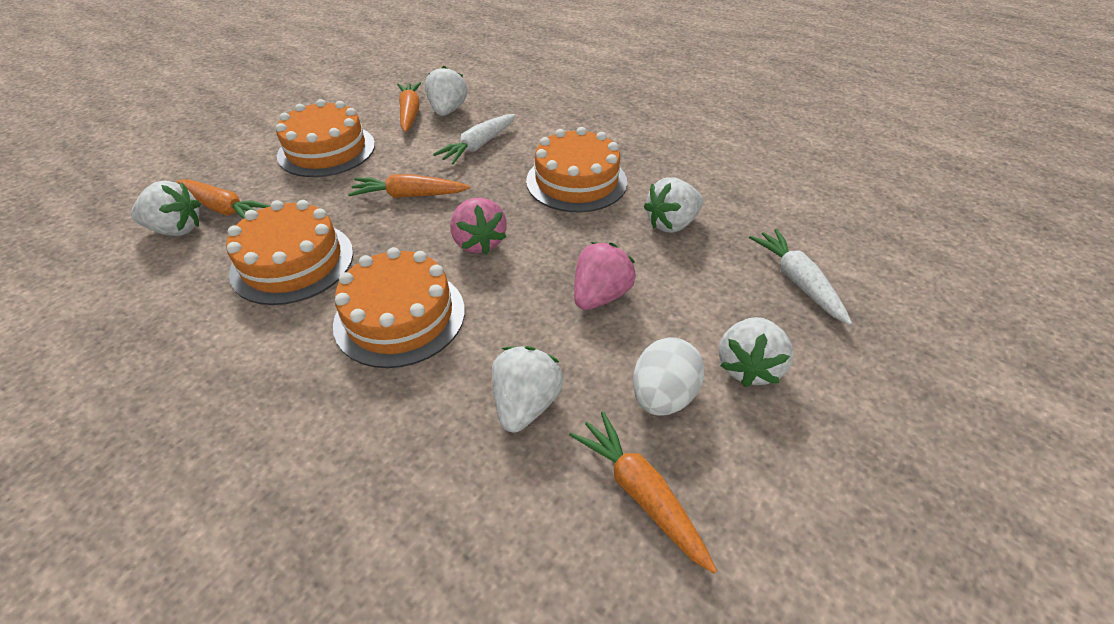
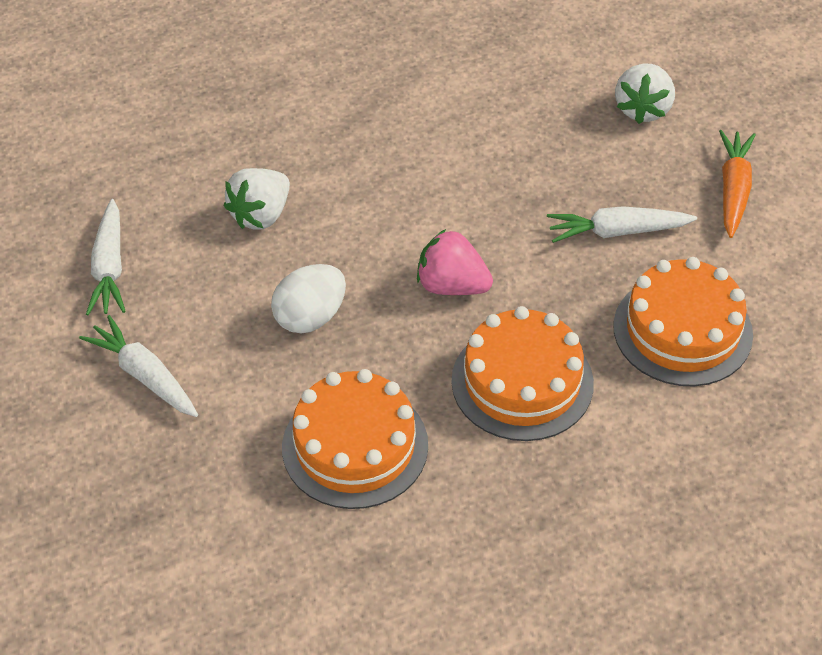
orange cake: [226,200,353,305] [276,99,375,177] [333,247,465,368] [526,127,627,212] = 4 -> [282,369,428,509] [451,306,594,441] [613,257,753,386] = 3
orange carrot: [177,179,270,219] [348,174,470,198] [397,82,421,132] [569,411,717,574] = 4 -> [719,130,756,238] = 1
pink strawberry: [450,197,506,255] [574,242,636,310] = 2 -> [417,229,493,295] = 1
white carrot: [433,114,516,164] [749,229,852,325] = 2 -> [79,315,198,417] [86,199,126,315] [547,206,697,243] = 3
white strawberry: [131,180,201,236] [425,66,467,116] [492,346,563,432] [643,177,703,233] [718,317,793,387] = 5 -> [223,168,290,230] [615,63,675,124] = 2

